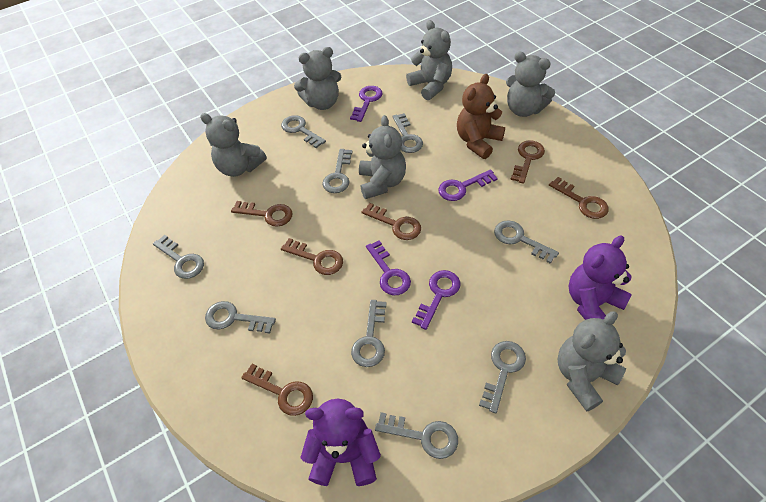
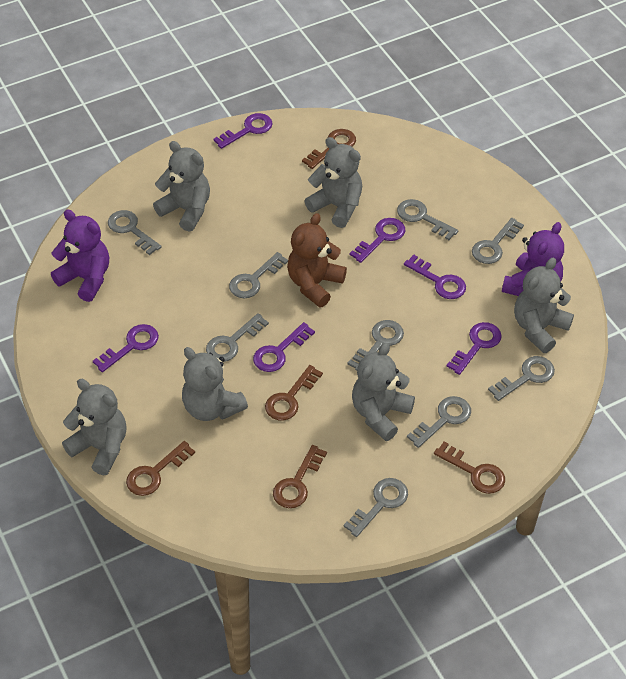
brown key: [231,201,293,227] [241,364,313,416] [281,238,343,275] [362,203,421,240] [510,140,545,184] [549,177,609,219] = 6 -> [126,441,195,496] [265,365,323,421] [273,445,327,508] [302,129,356,169] [434,442,505,494] = 5
purple key: [350,86,383,122] [366,240,411,295] [412,270,460,330] [438,169,498,201] = 4 -> [93,324,159,372] [213,113,273,149] [253,322,315,372] [349,218,405,263] [404,255,466,299] [446,322,502,375] = 6

